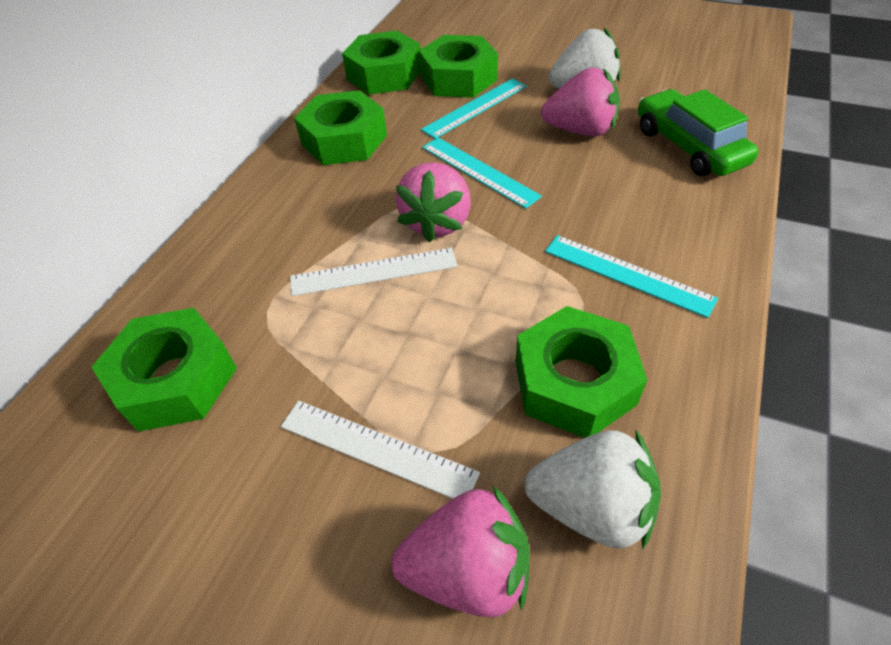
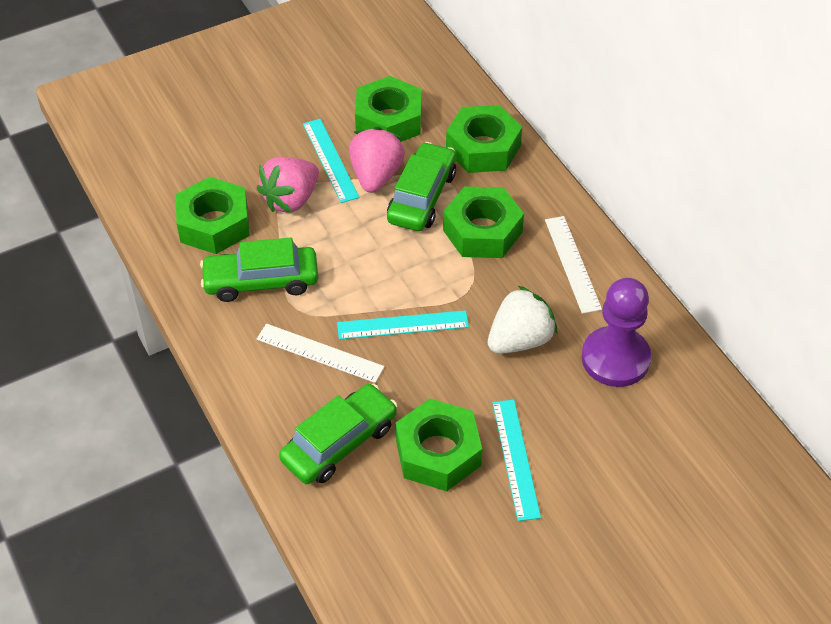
green car: [638,89,759,176] = 1 -> [200,238,318,302] [279,384,398,484] [387,142,456,231] = 3
pink strawberry: [391,485,529,617] [396,162,471,242] [541,68,620,136] = 3 -> [257,157,319,213] [349,126,405,193] = 2
purple pawn: none = 0 -> [582,278,651,387] = 1
white strawberry: [525,429,661,550] [549,27,621,88] = 2 -> [488,286,557,354] = 1

